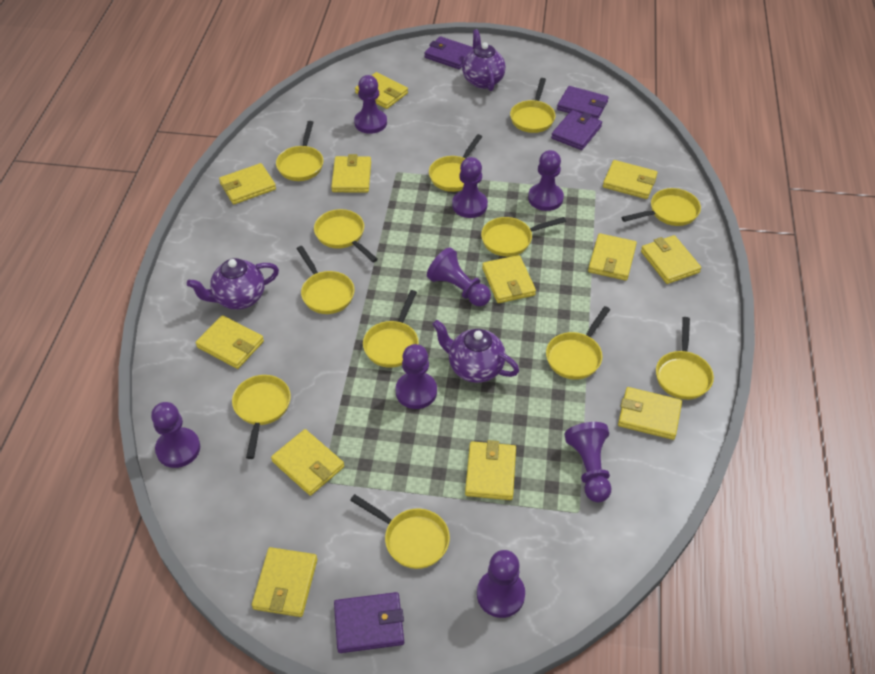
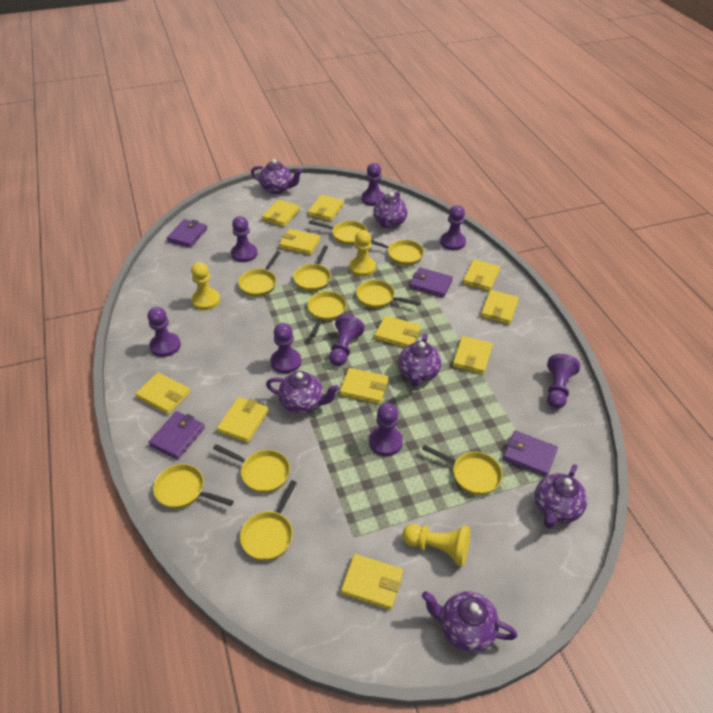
purple teapot: [187,258,279,310] [432,320,519,383] [462,29,506,91] = 3 -> [251,159,302,194] [266,371,339,414] [373,191,408,228] [398,334,441,387] [422,591,517,653] [535,464,587,529] = 6
yellow pan: [232,375,291,459] [276,121,324,181] [297,246,355,314] [314,209,378,262] [350,494,450,569] [363,290,419,368] [429,134,482,192] [481,217,566,257] [510,78,555,133] [546,306,610,380] [621,188,701,226] [656,317,714,400] = 12 -> [153,464,234,509] [213,444,290,493] [238,251,281,297] [240,480,297,561] [293,245,331,291] [307,291,347,337] [309,220,367,245] [356,280,421,308] [371,240,424,265] [422,444,502,495] = 10
yellow pawn: none = 0 -> [191,262,220,310] [349,230,376,277] [402,524,470,566] = 3
yellow wallet: [196,315,264,369] [219,163,276,204] [252,547,317,617] [271,429,344,496] [331,154,371,193] [355,72,408,109] [465,440,516,500] [482,255,536,303] [588,233,637,280] [603,160,658,199] [618,387,682,440] [641,235,701,284] = 12 -> [135,372,190,414] [217,397,269,443] [262,199,300,227] [279,229,320,255] [308,195,344,221] [340,368,389,404] [341,554,403,610] [375,315,421,348] [453,336,493,375] [463,259,500,291] [481,290,519,325] = 11

